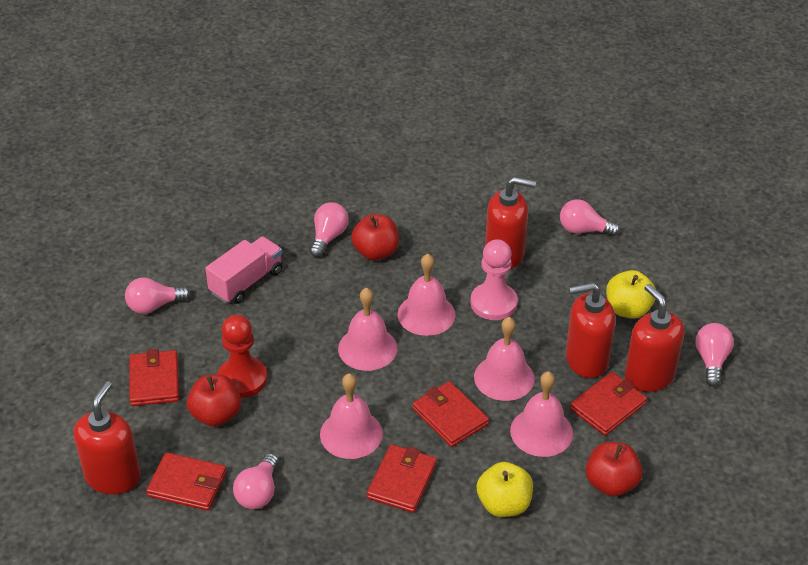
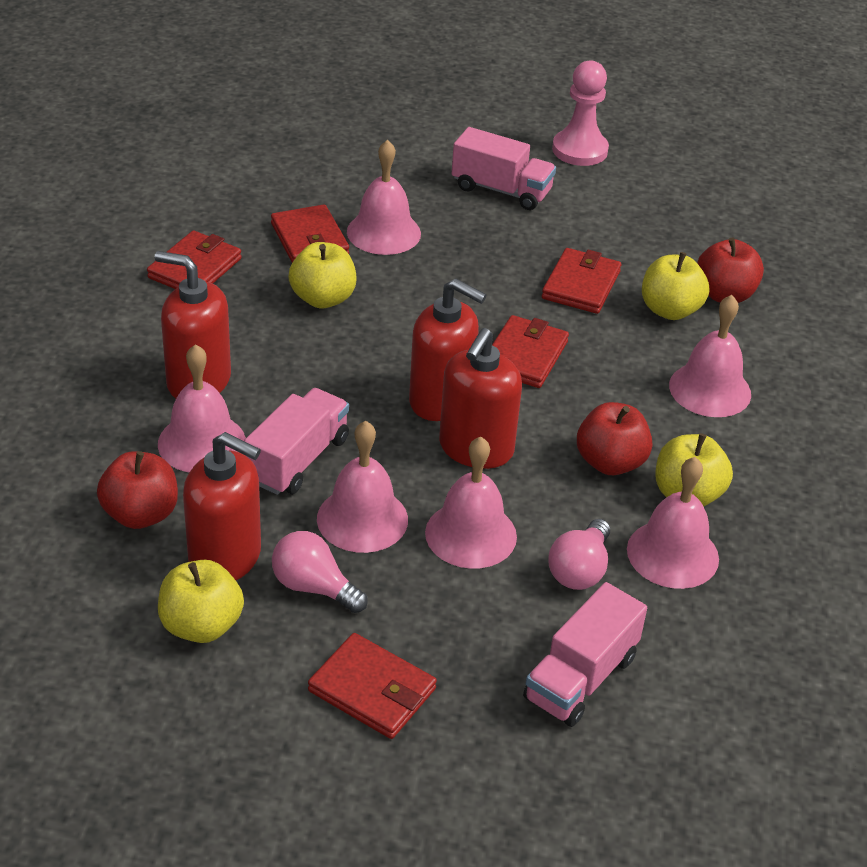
pink bell: [320,374,383,459] [338,288,397,371] [398,254,456,336] [474,317,535,401] [510,371,573,457] = 5 -> [158,344,246,472] [317,421,408,553] [347,140,421,255] [425,437,517,569] [627,457,719,589] [669,295,751,417] = 6
pink light bulb: [125,277,191,314] [233,453,278,509] [310,202,349,258] [560,199,620,236] [695,323,734,387] = 5 -> [272,531,368,613] [548,519,610,590] = 2
pink truck: [205,237,282,304] = 1 -> [244,388,349,495] [452,127,556,210] [523,582,647,727] = 3
red pawn: [217,314,267,398] = 1 -> none = 0
yellow apple: [477,462,533,517] [606,270,656,319] = 2 -> [158,560,244,643] [289,242,356,308] [642,252,709,320] [655,433,733,507] = 4

